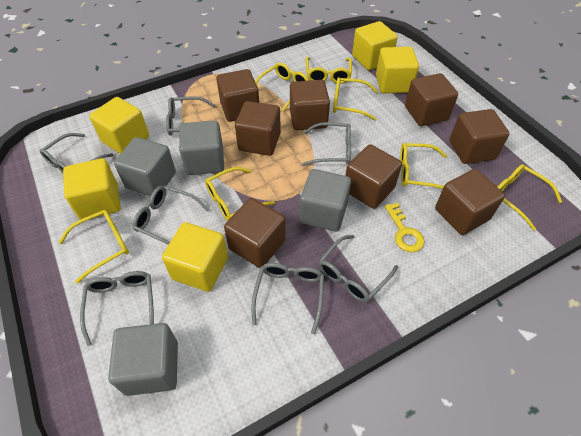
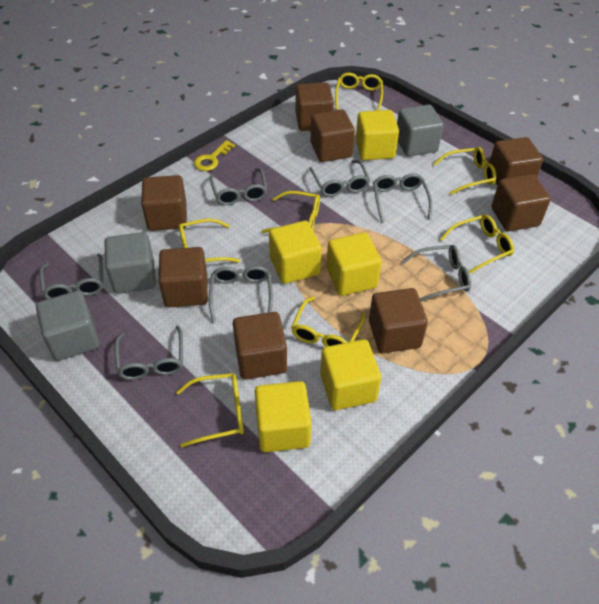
grey cube: [108,323,178,396] [114,137,176,196] [179,120,224,175] [300,169,351,232] = 4 -> [36,290,99,361] [104,232,156,294] [397,105,443,157] = 3

